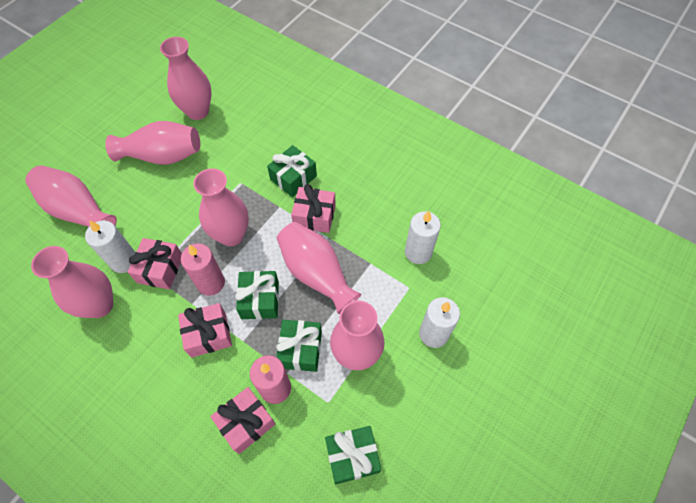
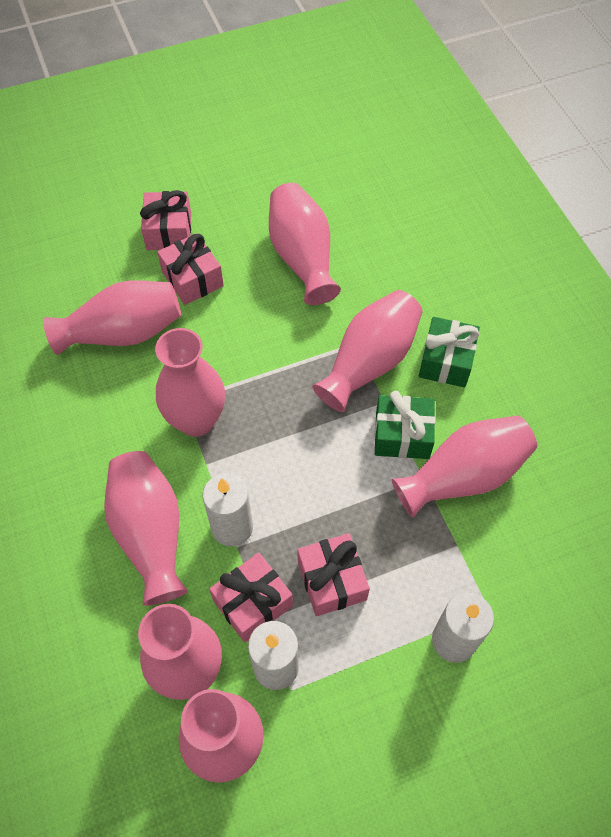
green gift: [235,271,279,319] [267,145,317,197] [276,320,322,372] [325,426,382,484] = 4 -> [375,391,435,459] [419,317,480,387] = 2
pink candle: [181,244,225,295] [250,355,291,404] = 2 -> none = 0
pink vase: [25,165,117,227] [31,246,113,318] [105,121,200,165] [160,37,212,120] [193,168,249,246] [277,222,361,314] [330,301,384,370] = 7 -> [43,280,181,355] [104,451,188,606] [138,604,222,700] [155,328,225,437] [179,689,264,783] [269,183,341,305] [312,290,423,412] [392,415,537,518] = 8

